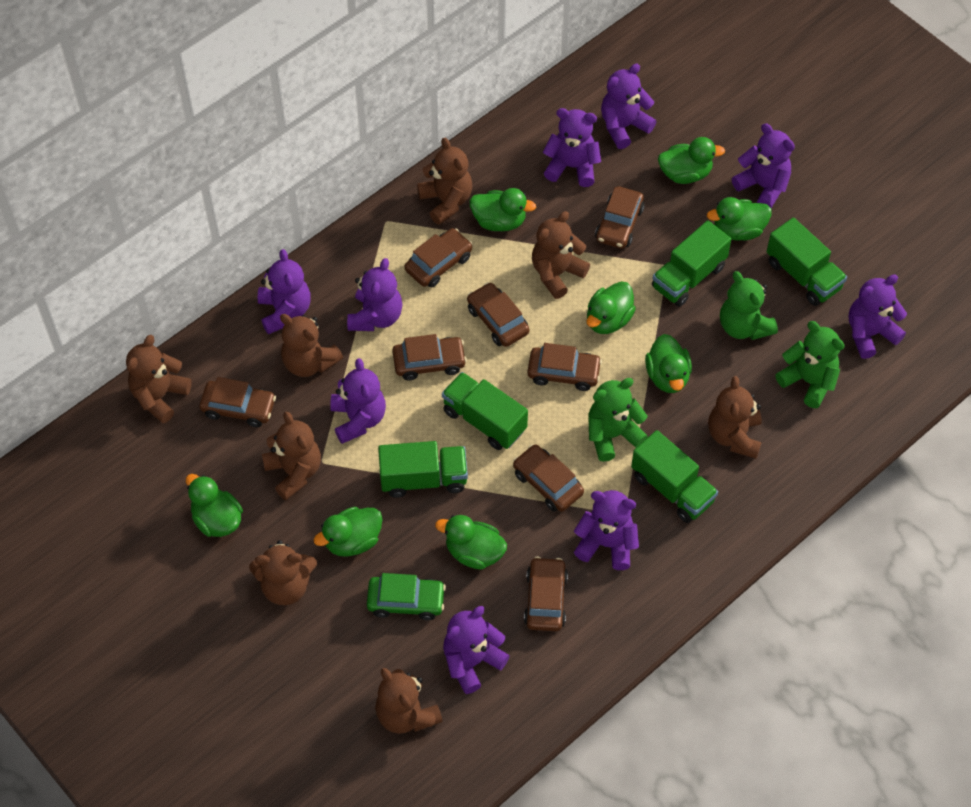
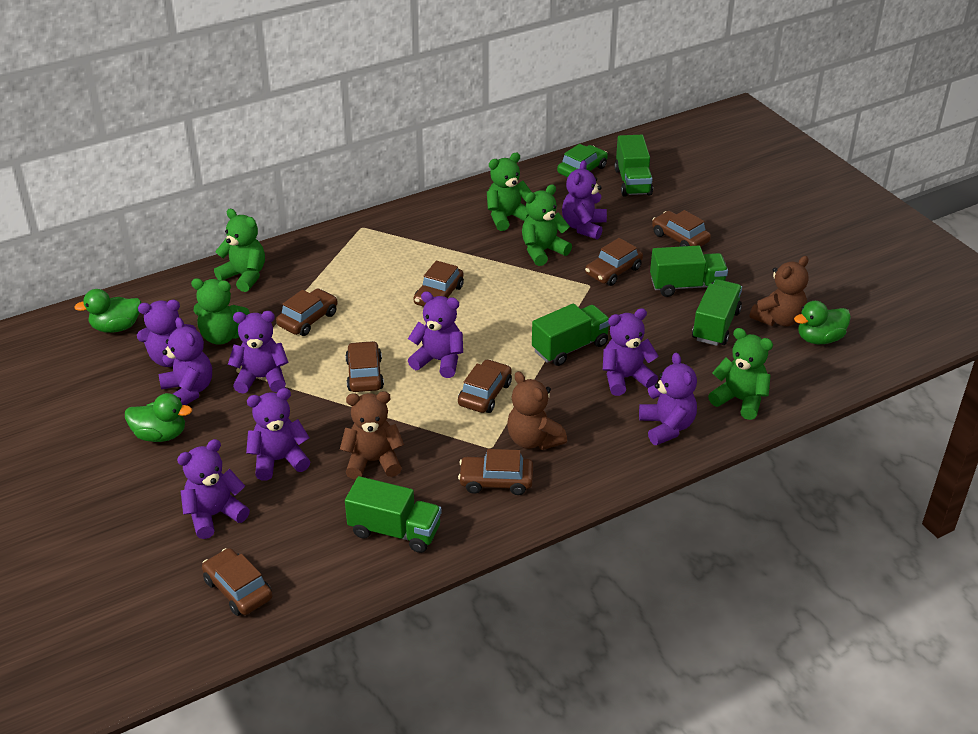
brown teddy bear: [126,335,192,423] [249,540,317,605] [262,411,321,500] [280,314,343,377] [375,668,443,734] [417,138,472,225] [532,211,590,299] [708,376,762,459] = 8 -> [340,391,404,479] [507,371,567,450] [750,256,809,326] = 3
green duck: [186,474,243,537] [314,507,382,557] [435,515,507,570] [470,188,536,231] [587,281,636,334] [645,334,692,393] [658,137,725,184] [707,197,772,241] = 8 -> [74,289,141,333] [125,393,192,442] [794,301,851,344] = 3
green teddy bear: [588,378,648,462] [720,271,778,340] [775,321,845,408] = 3 -> [191,278,250,345] [214,209,265,292] [487,153,532,231] [522,184,572,266] [708,328,773,420] = 5

